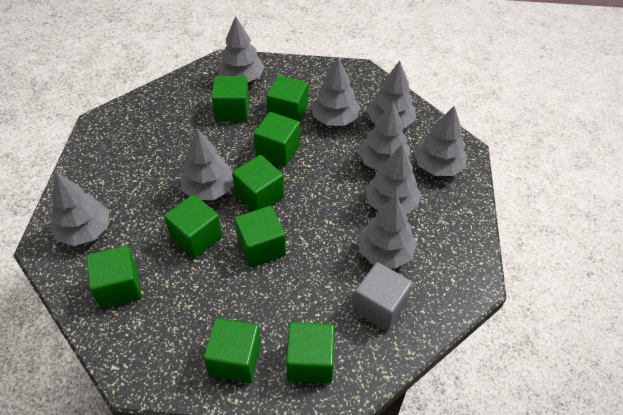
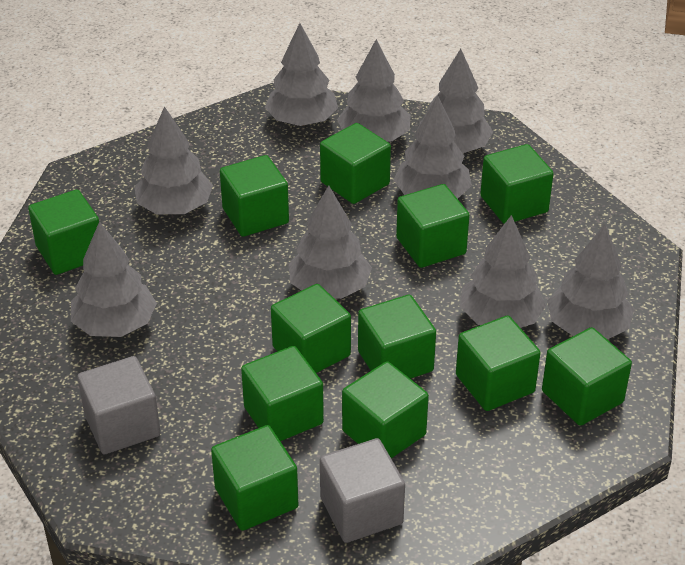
green cube: [87,246,142,309] [164,194,222,258] [204,318,261,383] [212,76,249,121] [232,155,284,211] [235,206,286,268] [254,112,300,167] [266,76,308,122] [286,322,335,383] = 9 -> [28,189,99,275] [211,425,298,531] [220,155,289,237] [241,346,324,441] [271,284,351,373] [320,123,391,204] [342,361,429,458] [358,295,436,379] [396,184,470,268] [456,315,541,411] [480,144,554,224] [542,327,632,426] = 12
grey cube: [353,262,413,331] = 1 -> [77,356,160,454] [320,438,405,543] = 2

